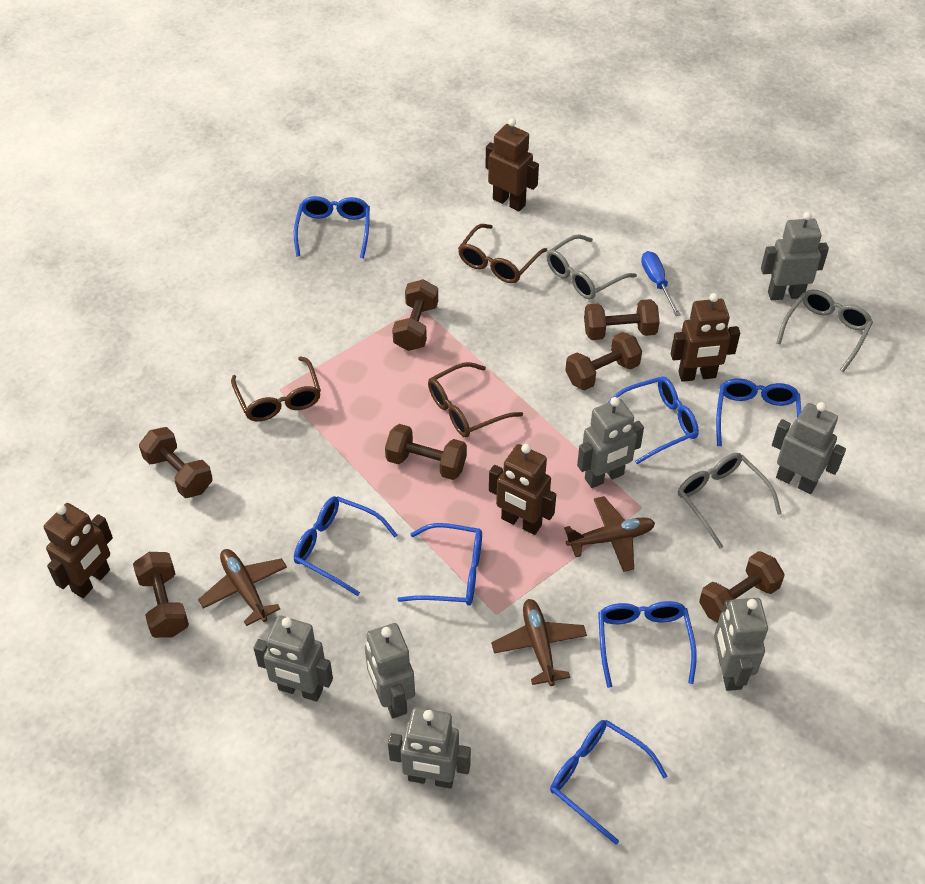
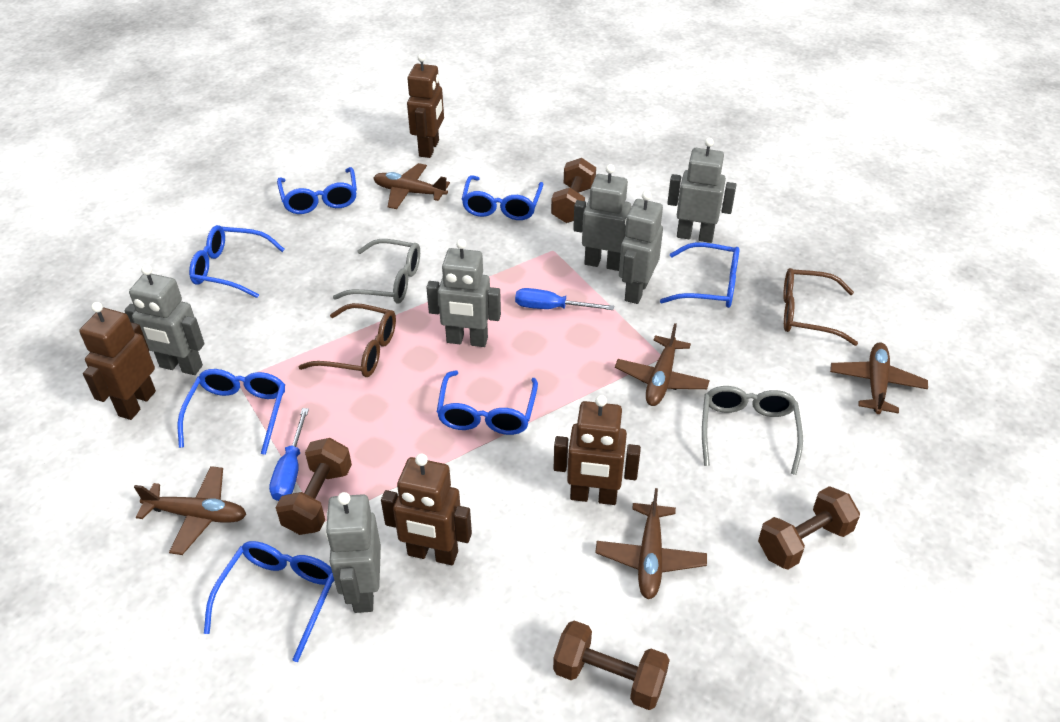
blue screwdriver: [641,251,681,316] = 1 -> [269,408,309,501] [515,288,614,310] = 2
brown dumbbell: [133,552,189,638] [139,427,213,498] [385,424,467,480] [392,279,438,351] [565,332,642,391] [584,299,660,340] [699,551,785,623] = 7 -> [276,438,352,535] [551,158,596,223] [553,620,670,710] [758,486,860,570] = 4
brown glasses: [231,356,321,421] [428,362,523,437] [458,224,547,283] = 3 -> [299,303,396,377] [783,268,858,346] = 2
brown plane: [198,549,287,626] [491,599,587,686] [564,496,655,572] = 3 -> [134,466,246,555] [373,163,450,209] [595,488,707,599] [615,323,710,406] [830,343,928,414] = 5
grey glasses: [546,234,637,299] [678,453,782,549] [776,290,873,372] = 3 -> [333,239,420,303] [702,386,803,475] = 2
grey robot: [254,616,333,702] [365,623,415,719] [388,707,471,788] [577,397,644,488] [714,598,768,691] [761,212,829,300] [772,402,846,494] = 7 -> [124,265,204,375] [325,492,381,613] [426,239,501,347] [573,164,631,271] [619,191,663,304] [667,138,737,243] = 6

